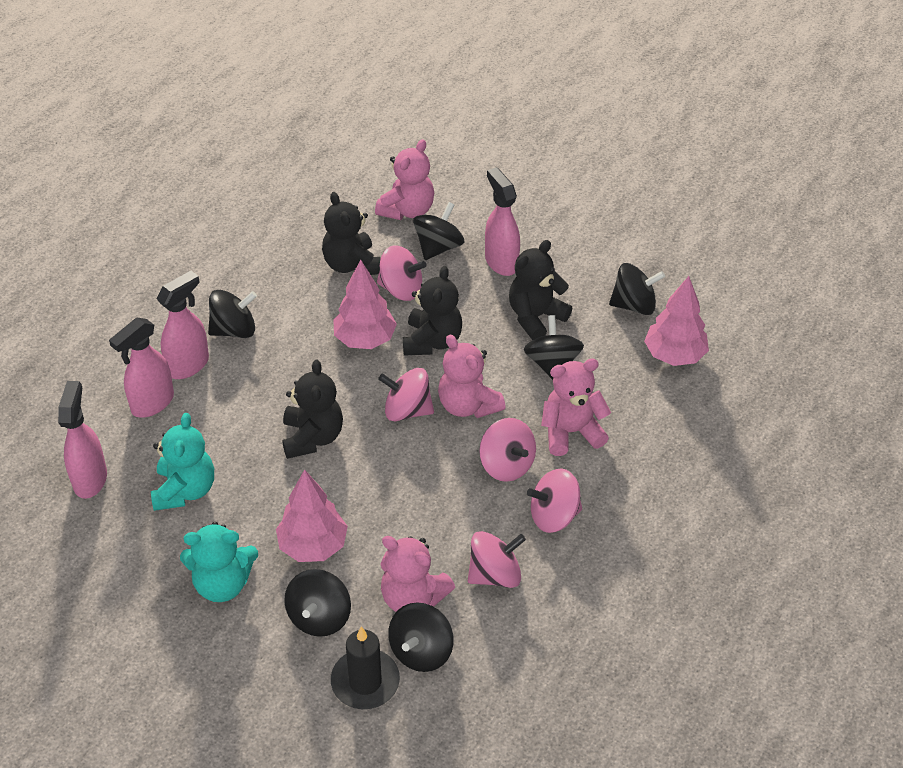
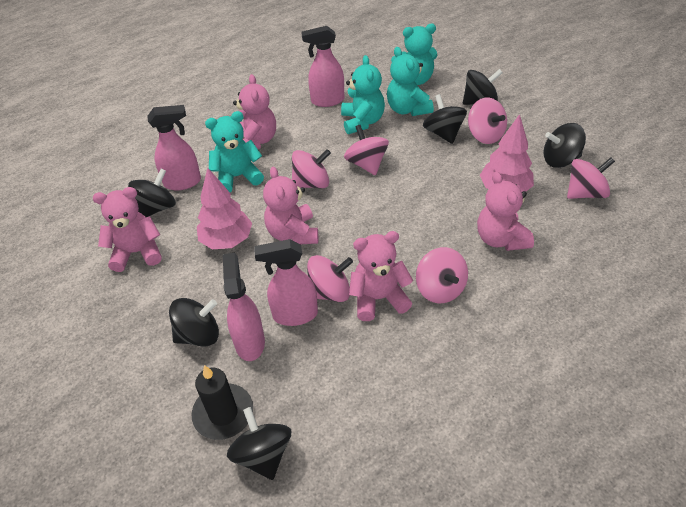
black teddy bear: [282,359,343,459] [322,192,381,275] [403,266,462,355] [509,240,573,340] = 4 -> none = 0
pink spinning top: [377,245,426,301] [378,368,434,421] [468,531,526,588] [479,418,536,482] [527,468,582,533] = 5 -> [292,149,331,188] [307,255,353,302] [344,125,389,176] [416,247,468,303] [468,97,507,144] [567,157,615,199] = 6
pink teddy bear: [375,139,434,220] [381,536,455,612] [438,335,506,418] [541,359,611,456] = 4 -> [93,187,162,272] [233,74,276,149] [263,167,318,244] [349,231,413,321] [477,171,534,251] = 5
pink tree: [276,469,348,562] [333,259,397,349] [644,276,709,366] = 3 -> [197,168,252,249] [480,114,534,192] = 2
turquoise teddy bear: [151,413,214,511] [180,522,258,602] = 2 -> [205,111,264,192] [341,55,385,134] [387,47,434,116] [391,24,437,85] = 4

